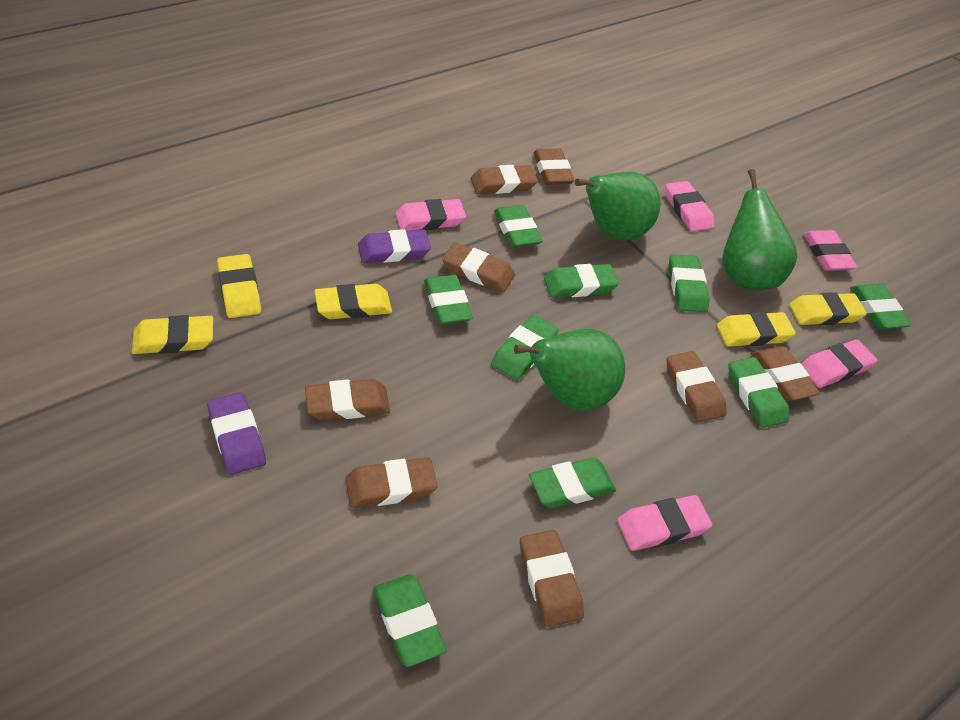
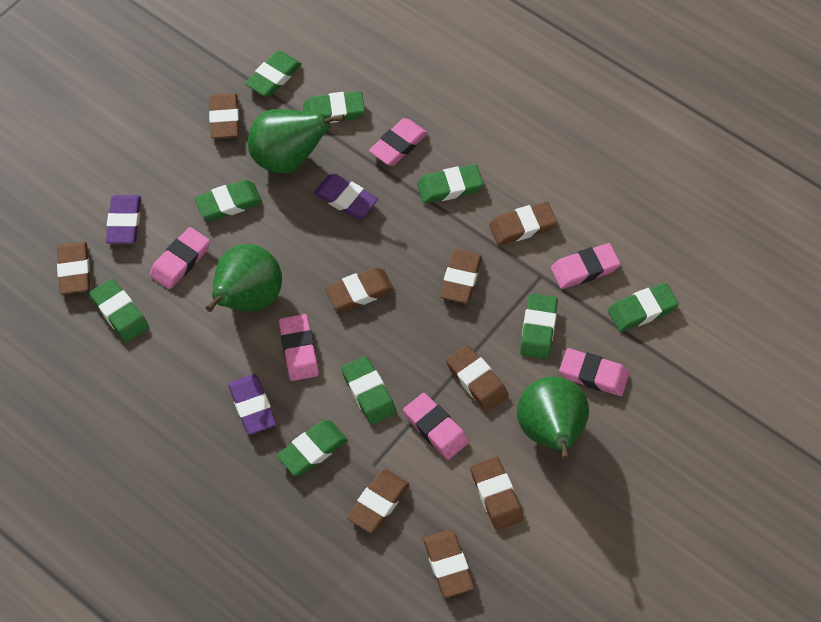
brown eraser: [305,379,390,420] [345,457,438,508] [442,242,515,292] [471,165,538,194] [520,530,584,627] [533,148,574,185] [666,351,727,422] [751,346,820,401] = 8 -> [57,242,90,294] [209,93,239,139] [325,267,394,311] [347,469,409,533] [423,529,474,598] [440,249,482,303] [446,345,508,411] [471,457,523,530] [489,202,557,245] = 9
pink eraser: [396,199,466,231] [617,495,712,551] [665,181,714,232] [801,339,877,388] [803,230,857,271] = 5 -> [150,227,210,289] [279,314,319,381] [369,118,428,166] [403,393,469,460] [551,243,621,289] [559,348,629,396] = 6
purple eraser: [207,392,266,475] [358,229,431,263] = 2 -> [106,195,141,244] [228,374,276,435] [314,173,378,219] = 3
yellow eraser: [132,315,213,354] [217,254,261,318] [314,284,392,319] [717,312,796,347] [789,292,867,325] = 5 -> none = 0

